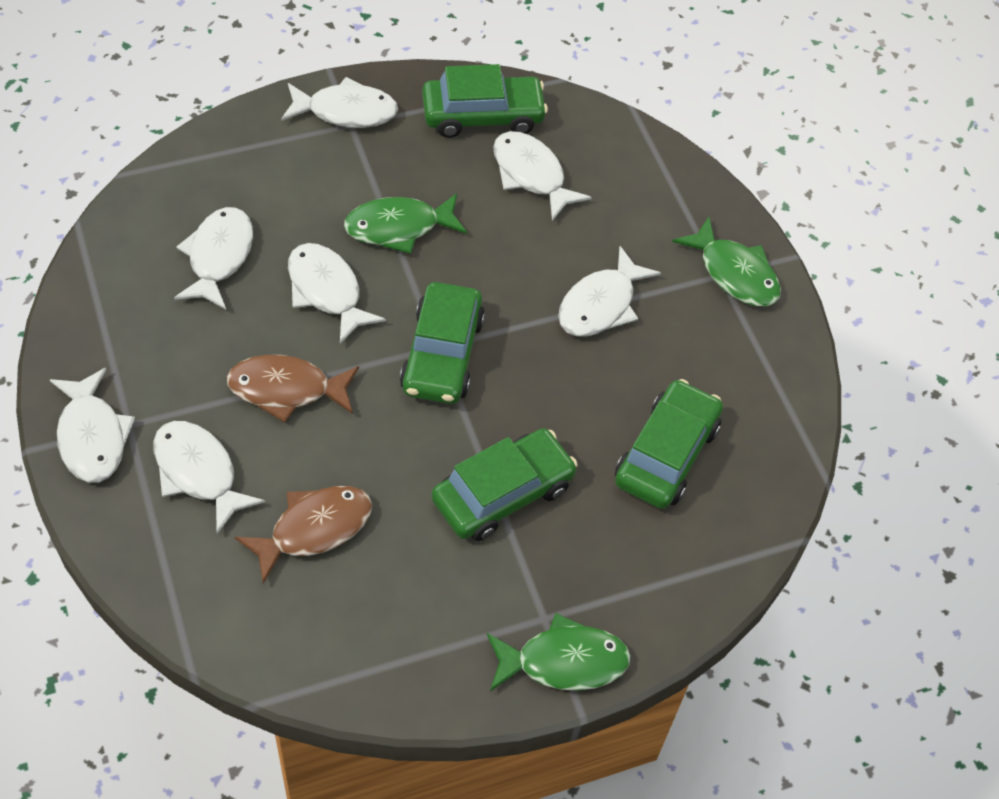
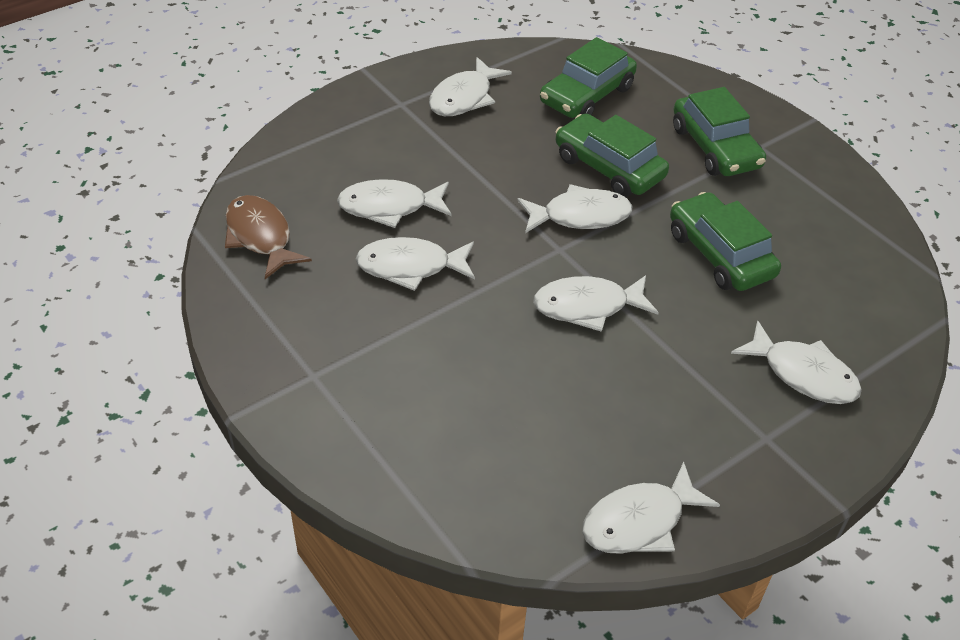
brown fish: [227,355,359,423] [235,486,372,584] = 2 -> [225,195,312,279] = 1
green fish: [344,193,467,254] [487,613,631,691] [672,217,781,307] = 3 -> none = 0

